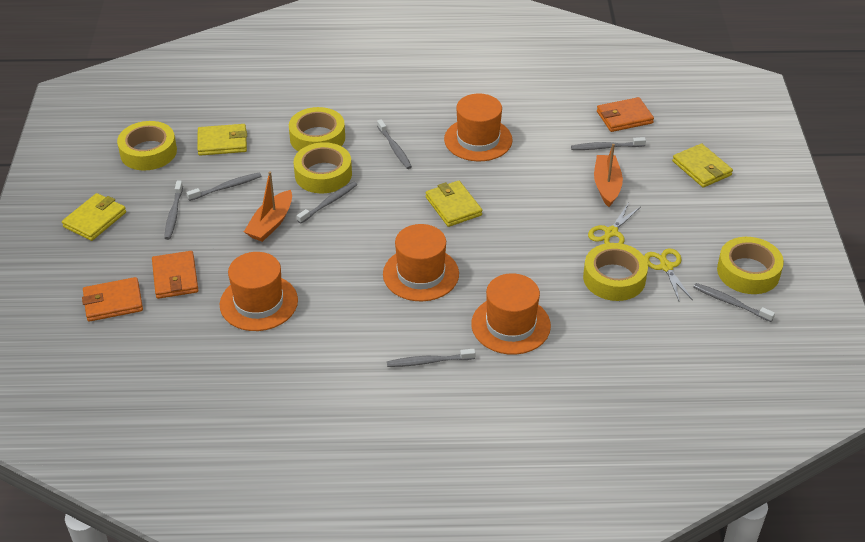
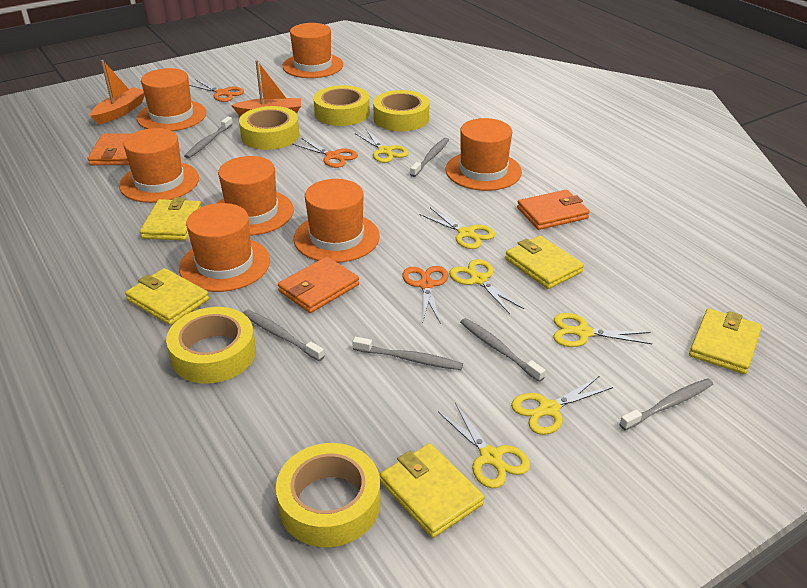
grey toothbrush: [164,181,183,240] [186,172,261,201] [297,181,357,224] [377,119,412,169] [387,349,476,367] [571,137,646,150] [693,283,775,322] = 7 -> [184,117,233,158] [243,310,324,361] [352,337,463,370] [410,138,449,177] [460,318,546,382] [620,378,713,430] = 6
orange hat: [219,252,298,331] [383,224,459,301] [444,94,513,161] [471,273,551,355] = 4 -> [119,128,199,203] [137,68,206,131] [179,203,270,292] [217,156,294,236] [282,23,343,78] [294,179,380,263] [446,118,522,191] = 7
orange scissors: none = 0 -> [189,80,244,102] [292,138,358,168] [402,266,448,324] = 3
yellow scissors: [588,204,640,244] [644,248,693,301] = 2 -> [355,129,409,163] [420,207,495,249] [438,403,530,488] [449,259,524,314] [511,376,613,435] [553,313,653,347] = 6
yellow wallet: [62,193,126,241] [197,124,247,156] [426,181,482,227] [672,143,733,188] = 4 -> [125,268,209,325] [140,197,202,241] [380,443,485,538] [505,236,584,289] [689,308,762,374] = 5

